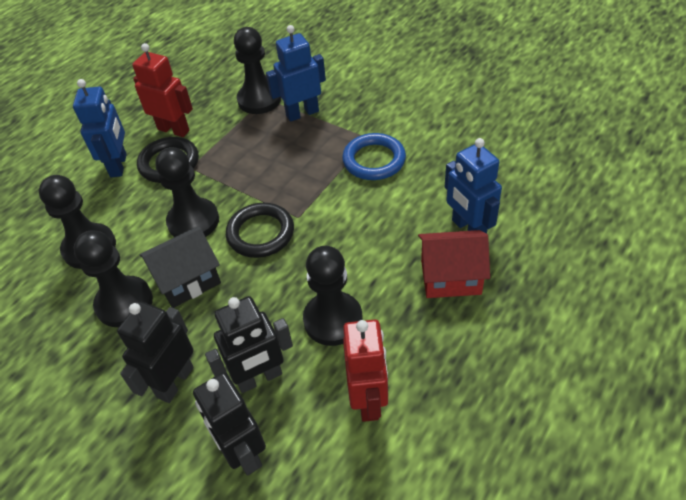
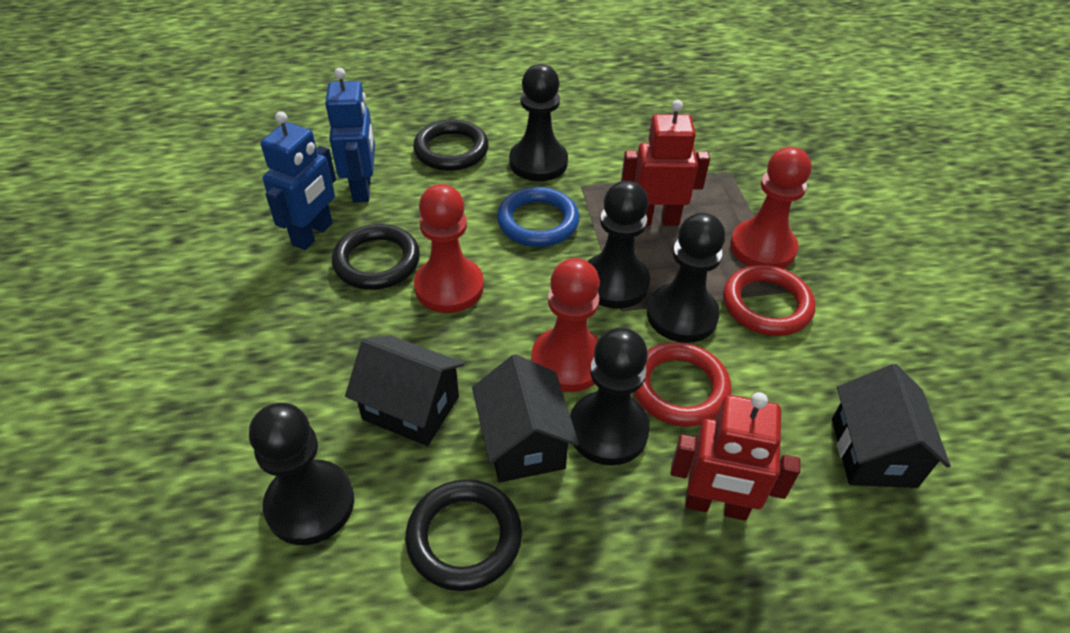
black house: [140,227,221,308] = 1 -> [345,335,465,446] [472,354,579,482] [832,364,951,488] = 3
black ring: [137,137,199,183] [226,203,294,258] = 2 -> [332,224,420,290] [405,479,522,591] [413,120,489,171] = 3
black robot: [117,302,194,403] [193,372,266,475] [205,296,293,393] = 3 -> none = 0
blue robot: [73,79,127,177] [266,25,326,122] [445,138,502,233] = 3 -> [261,111,336,250] [325,68,375,203] = 2
red house: [418,230,490,298] = 1 -> none = 0
red pawn: none = 0 -> [414,184,484,313] [531,258,600,392] [730,147,811,269] = 3
red ring: none = 0 -> [634,342,732,427] [723,265,815,336] = 2

